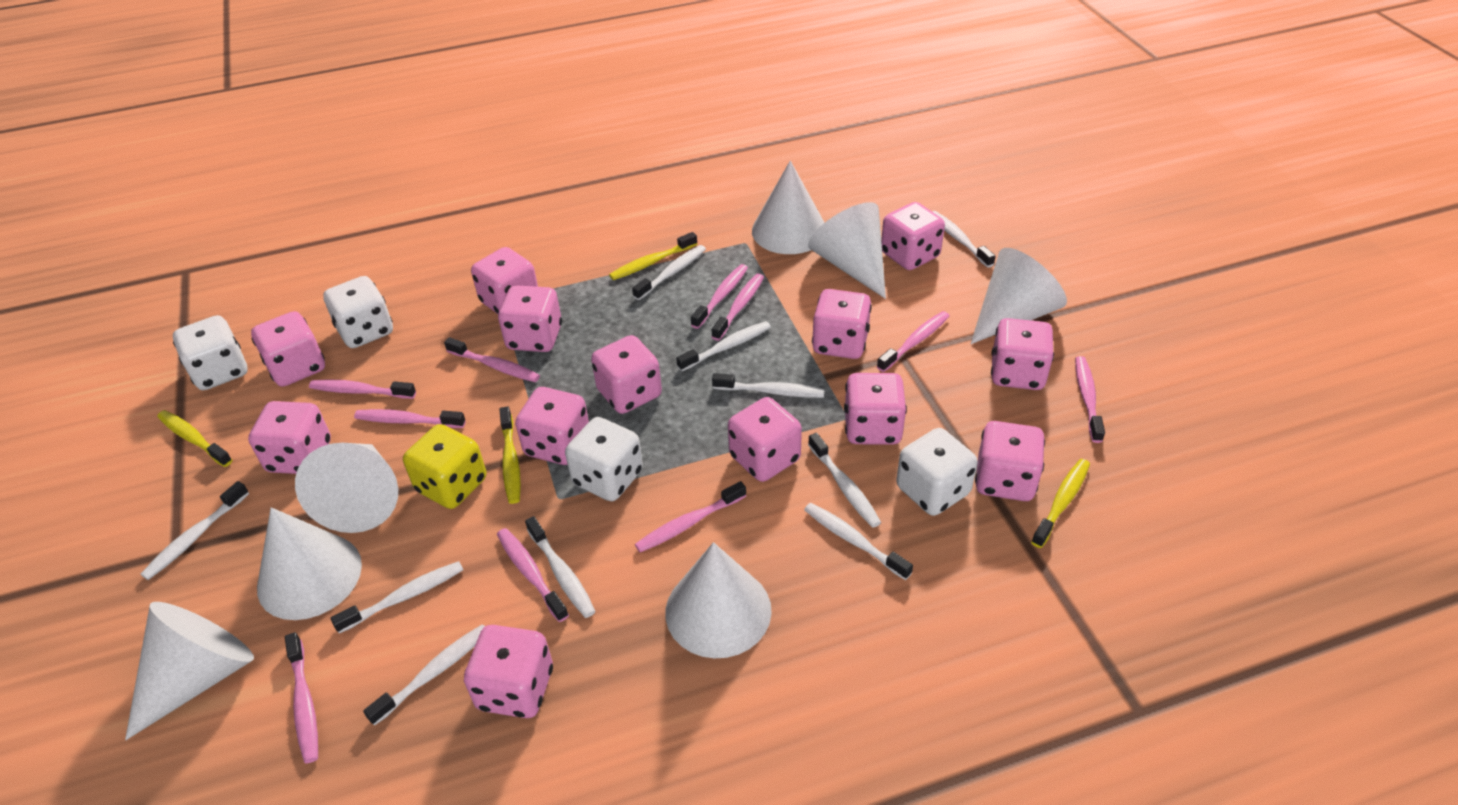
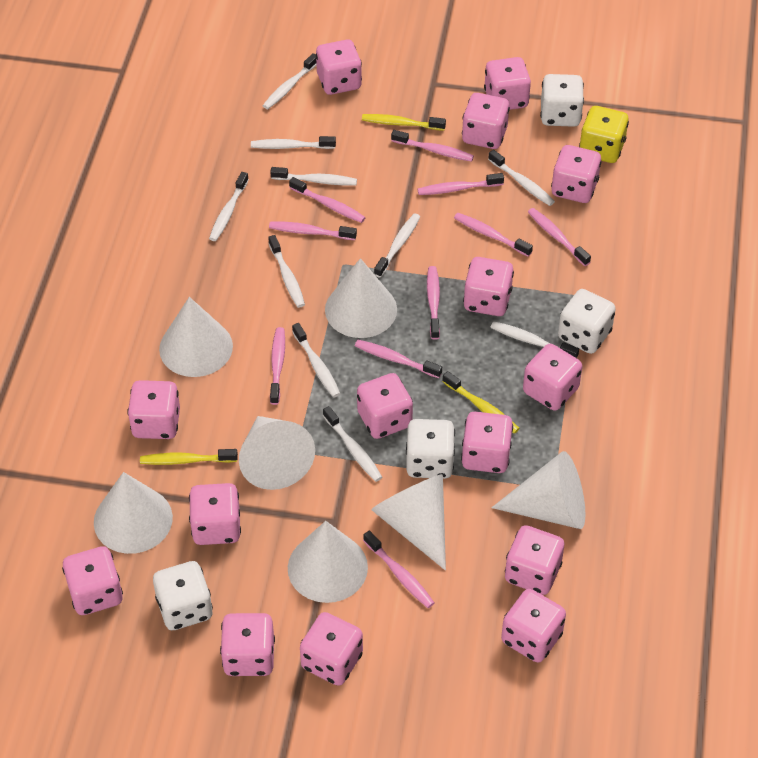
pink dice: [248,401,331,474] [251,311,325,387] [464,625,553,718] [471,247,538,314] [498,285,562,352] [515,387,589,465] [591,335,662,414] [728,397,802,482] [812,289,872,359] [844,373,907,445] [881,202,945,270] [975,421,1045,501] [991,318,1054,390] = 13 -> [62,546,123,615] [127,380,180,439] [189,483,241,545] [220,613,275,676] [300,612,363,686] [316,40,362,95] [357,373,413,439] [461,412,513,473] [462,93,510,149] [463,257,514,316] [484,57,531,110] [501,589,566,663] [505,525,564,595] [523,344,582,411] [551,145,602,203] = 15
yellow toothbrush: [157,410,232,467] [499,406,521,504] [609,232,697,280] [1031,459,1090,548] = 4 -> [140,449,238,465] [362,114,446,131] [442,371,520,434] = 3

